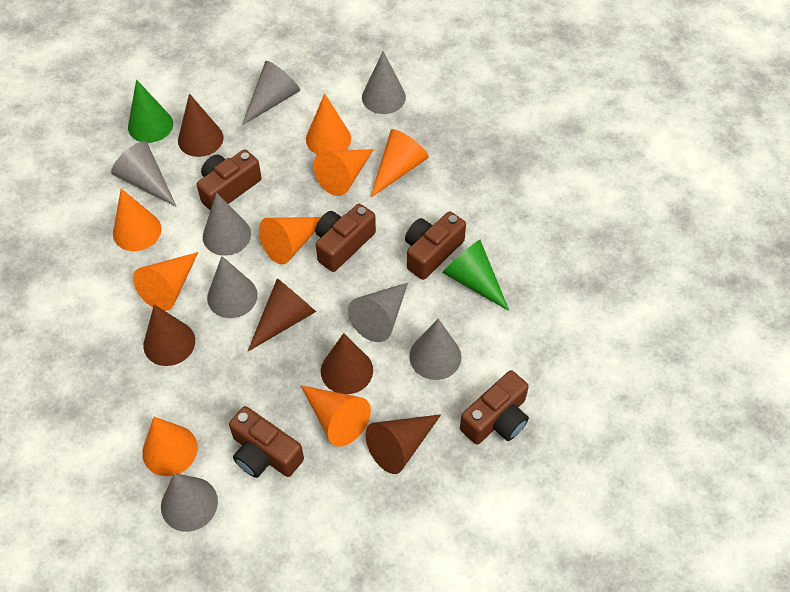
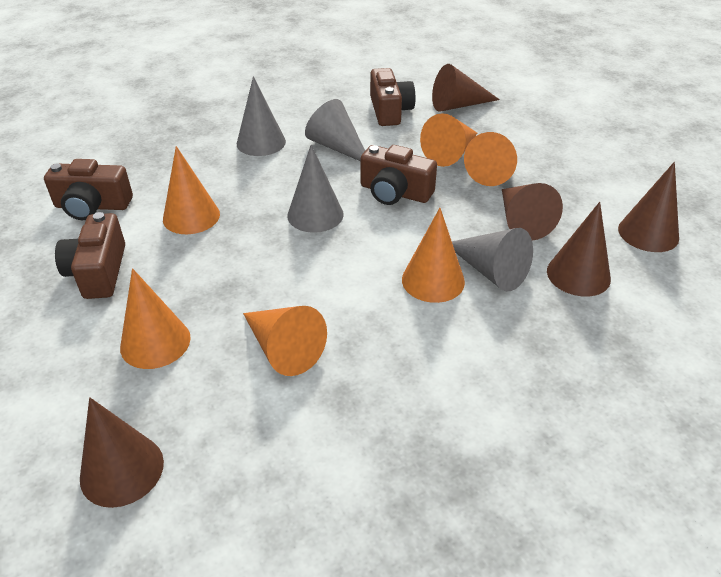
brown camera: [197,149,262,210] [229,406,304,478] [315,204,376,272] [405,211,466,280] [460,370,529,444] = 5 -> [44,159,133,220] [55,212,125,299] [360,145,437,205] [370,68,415,126] = 4
green cone: [128,80,173,143] [442,240,509,311] = 2 -> none = 0
grey cone: [111,141,176,206] [161,473,218,532] [203,193,251,255] [207,256,258,318] [242,61,300,125] [348,283,408,342] [362,51,406,114] [409,319,462,380] = 8 -> [237,76,286,156] [287,144,344,233] [305,99,365,161] [452,228,533,292] = 4
orange cone: [113,188,162,251] [133,252,198,311] [142,417,198,476] [259,217,321,264] [301,385,371,447] [306,93,351,155] [314,149,374,196] [370,129,429,198] = 8 -> [120,268,191,369] [163,146,220,234] [243,306,327,376] [402,208,465,303] [420,113,477,167] [464,132,517,186] = 6

